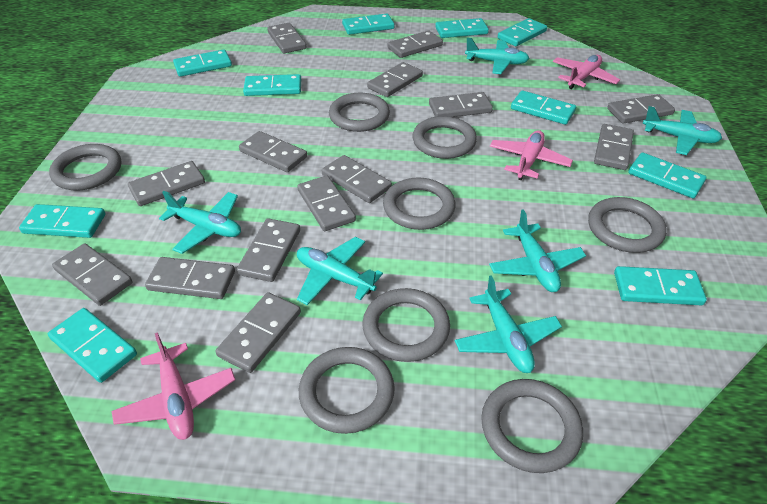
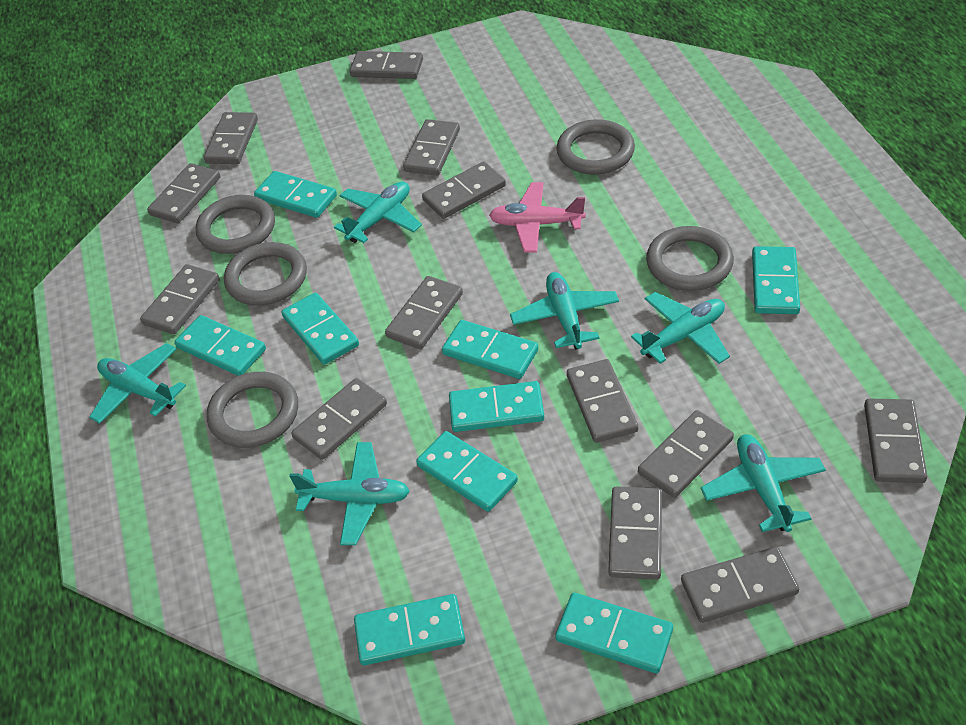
grey domino: [52,243,133,306] [128,161,205,206] [145,257,235,299] [215,292,301,373] [237,218,300,282] [239,131,307,172] [267,23,306,54] [297,176,356,231] [322,155,392,203] [367,62,423,97] [387,31,443,58] [429,92,493,117] [594,124,634,170] [607,94,675,124] = 14 -> [140,264,220,334] [147,163,220,223] [204,112,258,164] [292,378,387,460] [350,51,423,79] [385,276,463,349] [403,119,460,176] [422,161,506,219] [567,359,638,443] [608,486,662,580] [638,410,734,498] [681,547,799,623] [864,399,927,483] = 13
grey ring: [49,144,121,190] [299,347,395,434] [329,93,390,132] [363,288,450,362] [383,177,456,230] [412,116,477,159] [481,379,583,473] [588,197,667,253] = 8 -> [196,195,275,254] [207,372,298,448] [224,242,307,306] [557,119,635,175] [646,226,734,291] = 5
pink plane: [112,332,235,440] [490,130,573,180] [553,55,620,89] = 3 -> [489,182,586,253] = 1
turquoise domino: [19,204,105,238] [48,308,137,383] [173,49,232,77] [243,74,301,96] [342,14,395,35] [435,18,489,38] [498,18,547,46] [511,90,576,125] [614,266,707,305] [628,152,706,198] = 10 -> [175,315,266,376] [254,171,337,218] [281,293,359,365] [354,594,465,665] [416,431,518,512] [442,320,538,379] [449,381,544,432] [555,593,673,673] [752,246,800,314] = 9

